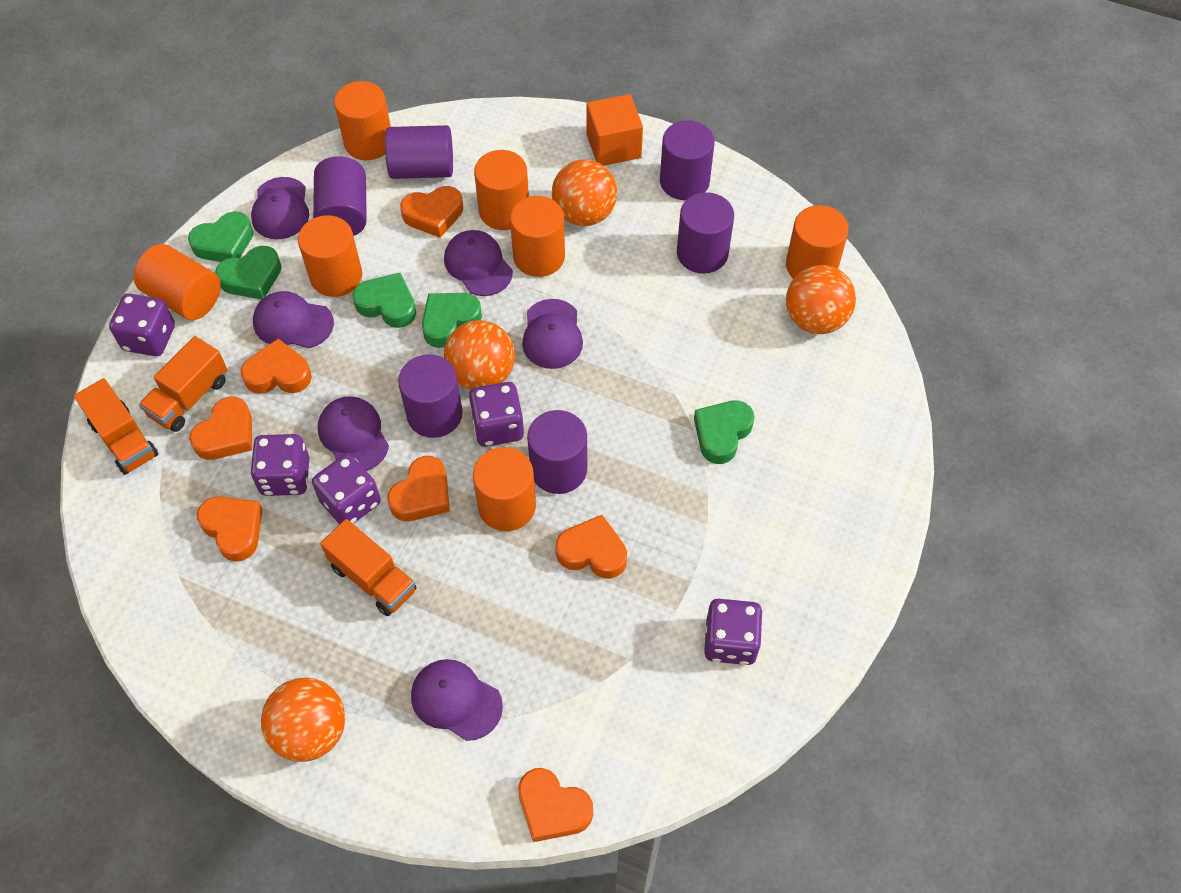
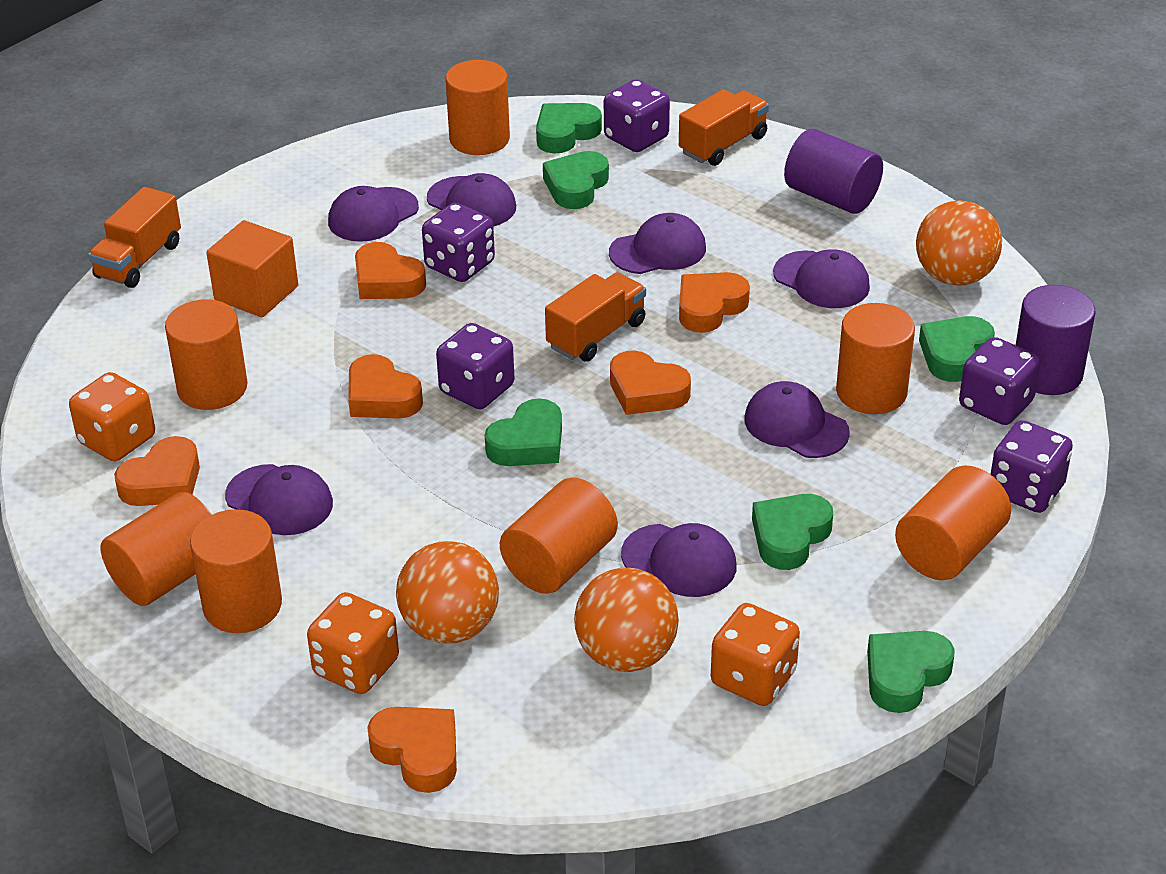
green heart: [188,211,253,262] [215,246,282,300] [352,273,416,328] [422,293,482,348] [694,400,754,464] = 5 -> [485,398,562,466] [536,103,602,154] [543,151,609,209] [752,494,833,570] [867,631,955,713] [919,316,995,382] = 6
orange ball: [261,678,345,762] [444,320,515,390] [552,159,617,226] [786,265,856,334] = 4 -> [396,541,499,644] [574,567,679,672] [916,200,1002,286] = 3
orange dice: none = 0 -> [69,372,155,462] [307,592,399,694] [711,603,800,706] = 3
orange heart: [189,397,252,460] [197,496,263,562] [241,339,312,394] [387,456,450,521] [400,186,463,238] [518,768,593,842] [555,515,627,579] = 7 -> [114,436,200,506] [348,354,423,419] [355,242,426,299] [367,707,457,793] [610,350,691,415] [679,272,750,333] = 6
purple cap: [251,177,309,239] [253,291,334,348] [318,396,389,471] [411,659,503,741] [444,230,513,296] [522,299,583,369] = 6 -> [225,464,333,535] [328,186,419,242] [427,173,516,227] [609,213,706,274] [621,523,737,597] [744,381,850,458] [773,249,870,308] = 7
purple cylinder: [313,156,367,236] [385,125,453,179] [398,354,463,438] [527,410,587,494] [660,120,715,200] [677,192,734,274] = 6 -> [784,129,883,214] [1016,285,1096,395] = 2

